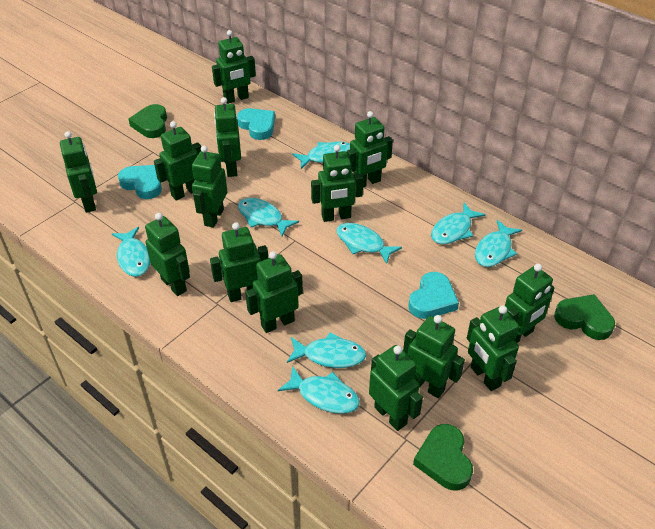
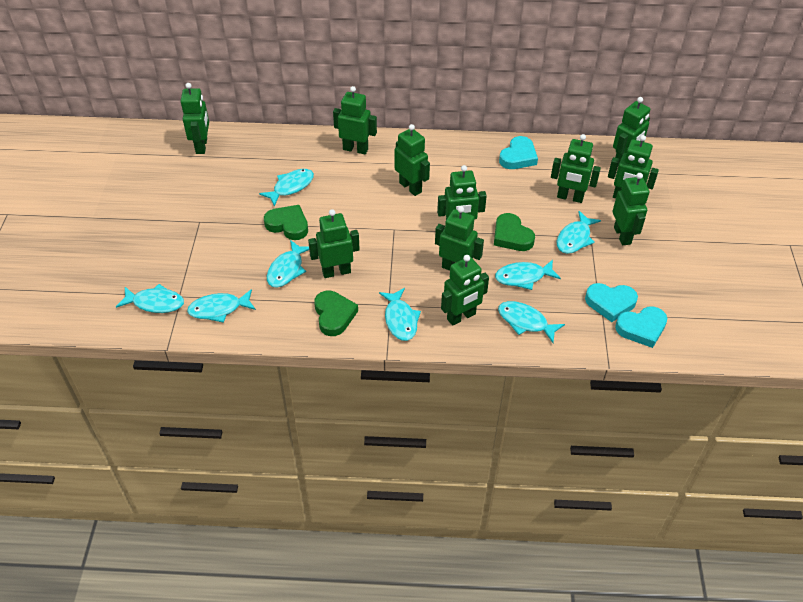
green robot: [60,131,97,213] [145,213,190,296] [154,121,201,201] [192,146,228,228] [210,222,268,302] [212,30,256,104] [214,97,241,177] [245,251,303,333] [311,145,363,222] [347,111,393,187] [369,345,423,431] [403,315,465,398] [467,305,519,391] [505,264,554,343] = 14 -> [181,83,209,154] [308,209,360,278] [333,86,377,154] [395,124,430,196] [435,206,484,271] [437,165,487,220] [441,255,489,326] [551,134,601,203] [608,135,659,198] [613,97,650,166] [613,173,649,245] = 11

